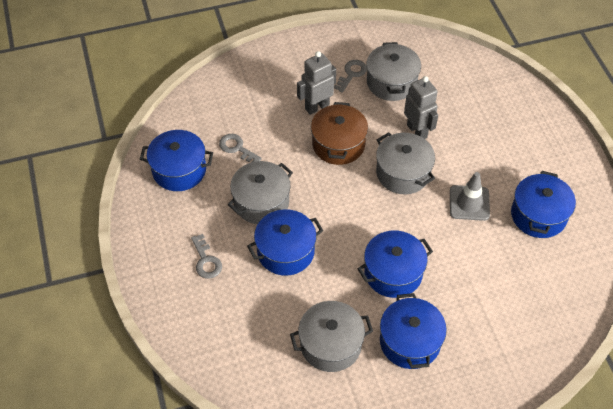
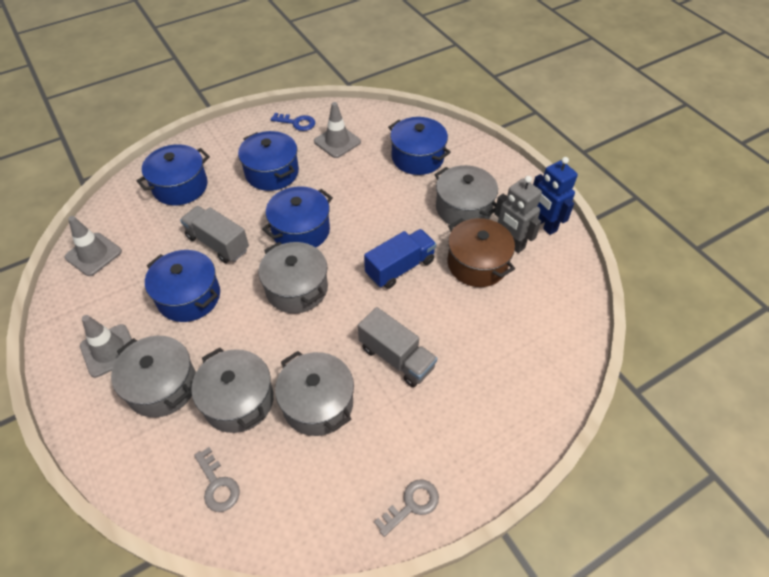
blue key: none = 0 -> [271,113,315,131] = 1
blue robot: none = 0 -> [533,157,578,235] = 1
blue truck: none = 0 -> [364,229,436,289] = 1
grey key: [191,234,222,279] [219,134,262,162] [334,60,367,93] = 3 -> [194,447,240,512] [374,480,439,537] = 2
grey pot: [228,161,293,224] [290,301,373,372] [367,42,421,101] [376,132,435,194] = 4 -> [111,336,196,417] [191,348,274,433] [258,242,328,313] [275,351,354,436] [435,165,498,227] = 5
grey robot: [297,51,336,115] [404,76,438,139] = 2 -> [494,176,542,253] = 1
grey traffic cone: [450,172,490,221] = 1 -> [65,216,122,276] [80,315,132,378] [314,102,361,158] = 3
grey truck: none = 0 -> [180,206,249,263] [358,307,437,387] = 2

